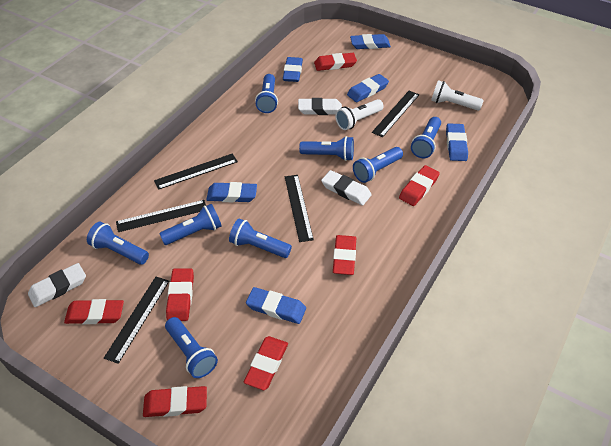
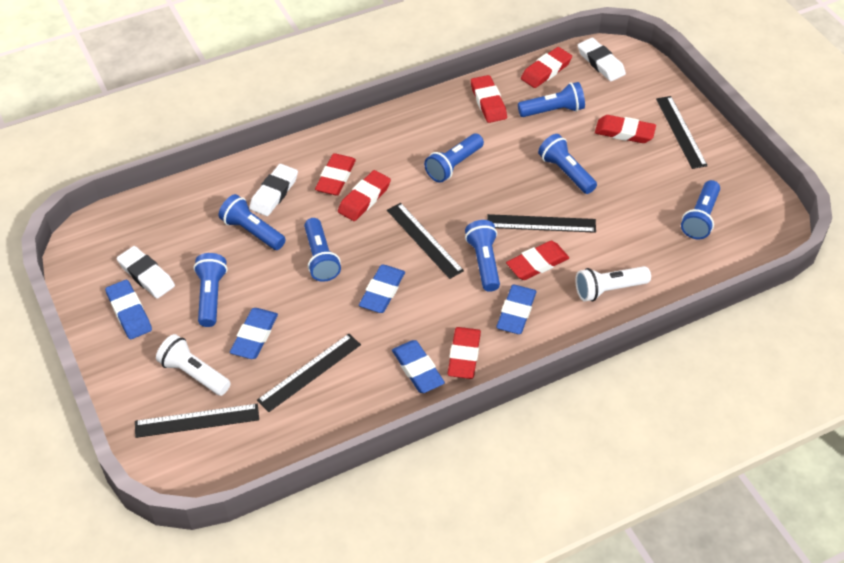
blue eraser: [206,182,257,202] [246,287,306,324] [283,57,303,82] [347,74,389,102] [350,34,391,49] [446,123,468,161] = 6 -> [105,280,152,339] [230,308,278,359] [359,264,405,313] [392,340,445,393] [496,285,536,334] = 5

